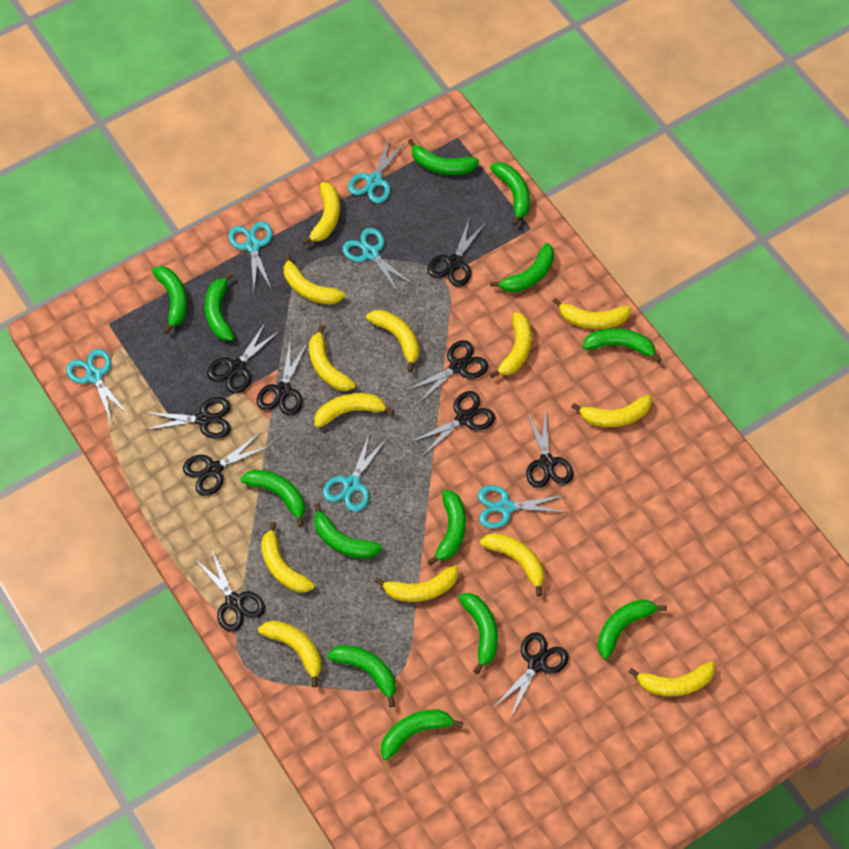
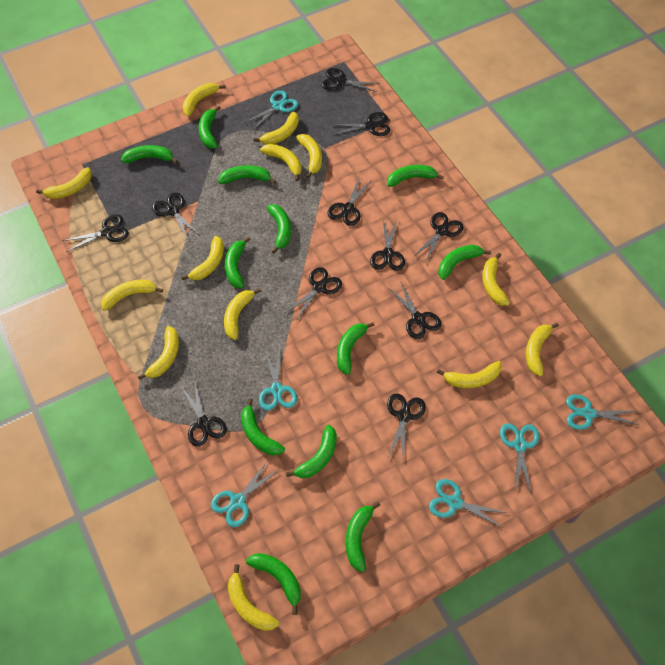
black scissors: [146,397,231,439] [183,432,270,496] [195,550,265,632] [207,322,279,394] [257,342,308,416] [406,340,489,404] [411,391,495,456] [428,217,485,287] [494,632,569,719] [526,409,574,488] = 10 -> [62,215,129,252] [152,192,201,241] [181,382,227,447] [286,267,342,320] [321,68,380,92] [327,177,372,226] [330,112,391,136] [370,219,405,271] [387,393,426,462] [388,282,441,339] [413,212,464,262] = 11
green banana: [152,266,187,334] [205,272,234,341] [241,470,305,527] [314,503,382,558] [327,645,396,707] [381,710,463,760] [408,139,479,175] [427,490,466,566] [459,593,498,674] [490,162,530,226] [490,243,554,293] [582,328,662,363] [597,599,667,659] = 13 -> [121,145,178,164] [199,106,221,148] [218,165,276,184] [225,237,251,288] [241,398,285,455] [246,553,301,615] [267,204,291,254] [286,425,337,478] [337,322,375,375] [346,501,380,572] [387,165,444,187] [438,245,491,280] = 12

